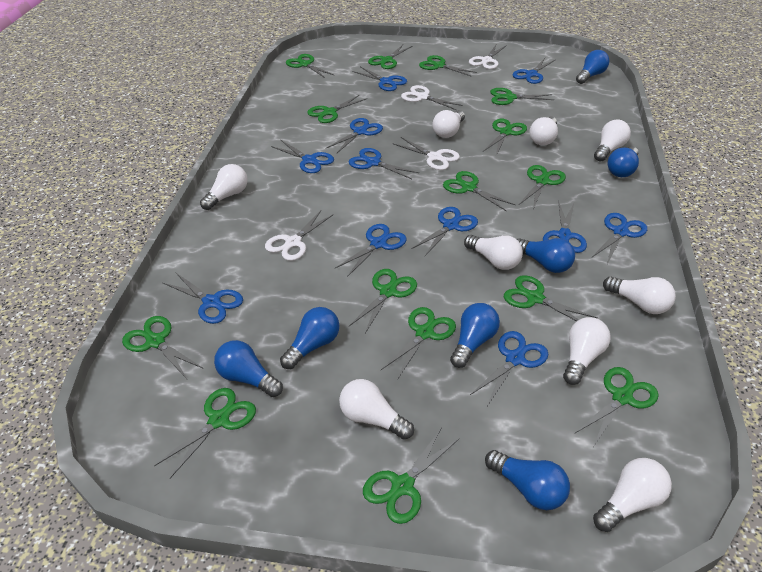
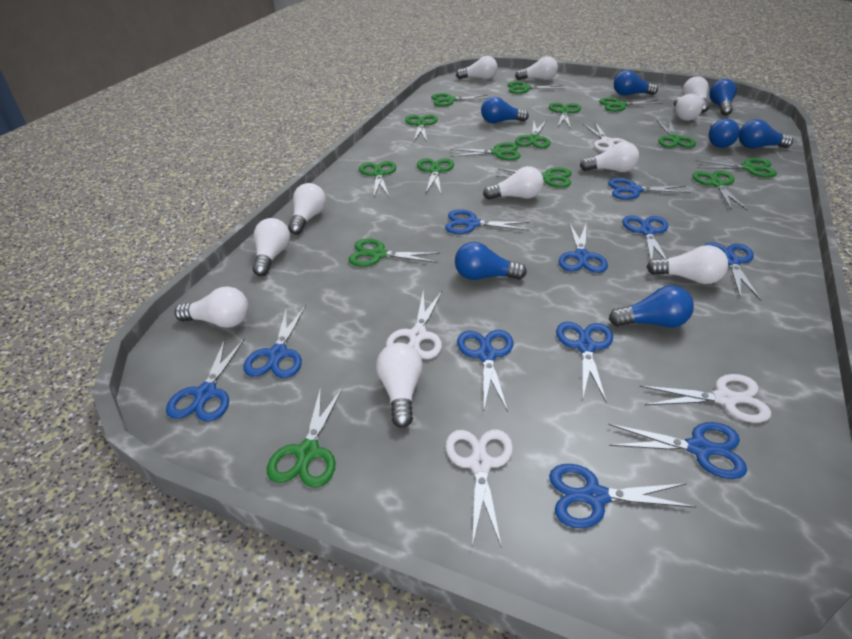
white light bulb: [200,164,248,210] [339,379,414,440] [433,110,465,138] [464,235,523,270] [530,117,558,146] [563,317,610,385] [593,458,672,532] [594,120,631,162] [603,277,676,314] = 9 -> [175,286,249,328] [252,218,290,276] [288,183,326,235] [376,343,423,428] [456,56,498,79] [483,166,544,200] [515,56,558,80] [580,141,639,172] [647,245,728,284] [674,94,703,121] [682,76,710,113] = 11

